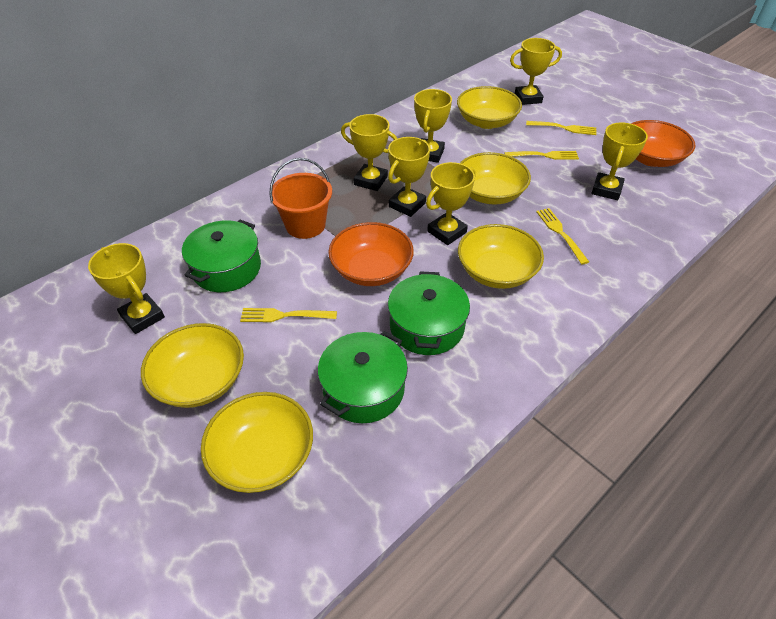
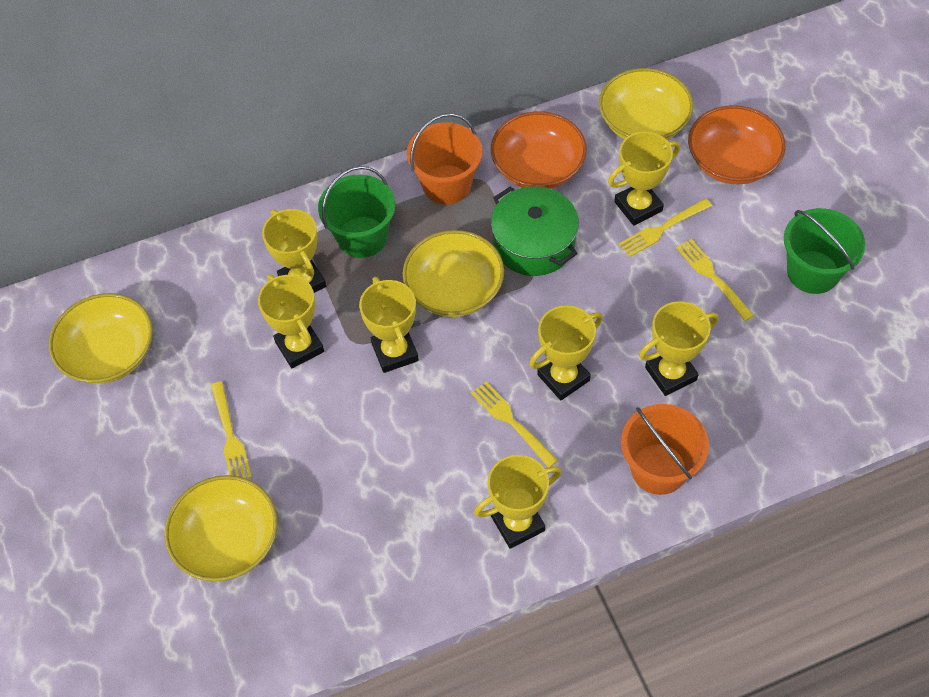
green bucket: none = 0 -> [318,166,395,258] [784,208,865,294] = 2
green pot: [182,220,261,292] [318,331,408,423] [388,271,470,355] = 3 -> [491,186,579,276] = 1
orange bucket: [269,158,332,239] = 1 -> [407,113,482,204] [621,404,709,495] = 2
yellow bowl: [141,323,244,408] [201,392,313,493] [457,86,522,129] [458,224,544,289] [460,152,531,205] = 5 -> [49,293,153,384] [164,475,278,582] [403,230,504,317] [599,68,693,140] = 4

